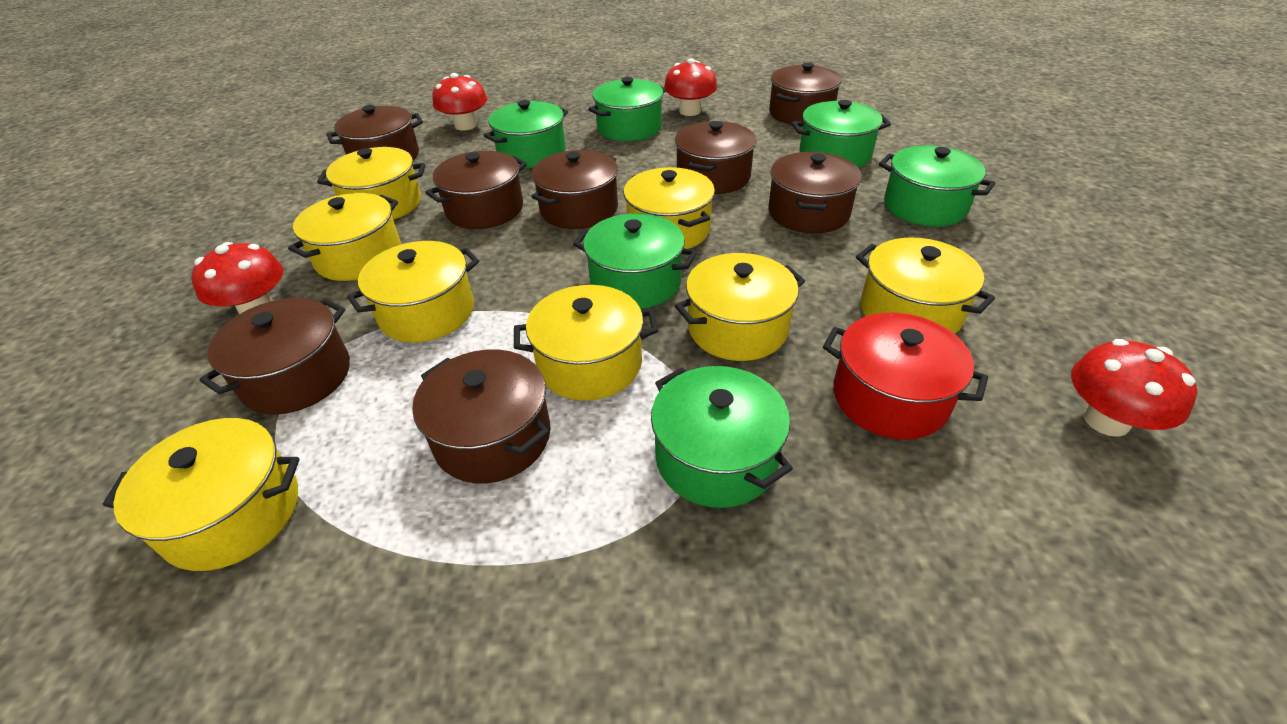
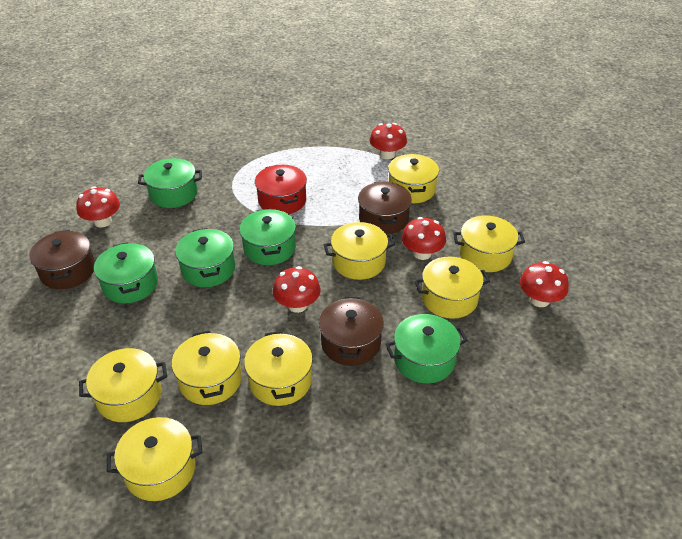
brown pot: [199,298,350,415] [327,105,423,160] [412,349,551,484] [425,151,527,229] [531,150,618,229] [675,121,756,194] [769,62,842,125] [769,152,862,233] = 8 -> [29,230,95,289] [319,296,384,366] [358,181,412,234] = 3
green pot: [484,100,568,168] [573,213,697,309] [588,77,666,141] [651,366,793,508] [792,100,891,168] [879,145,995,227] = 6 -> [94,242,158,303] [138,158,202,208] [175,228,235,287] [240,208,296,265] [385,314,468,384] = 5
red mushroom: [191,242,283,314] [432,73,487,131] [664,58,717,116] [1071,339,1198,437] = 4 -> [76,186,120,228] [273,266,321,313] [370,123,407,159] [402,217,446,260] [520,261,569,307] = 5

